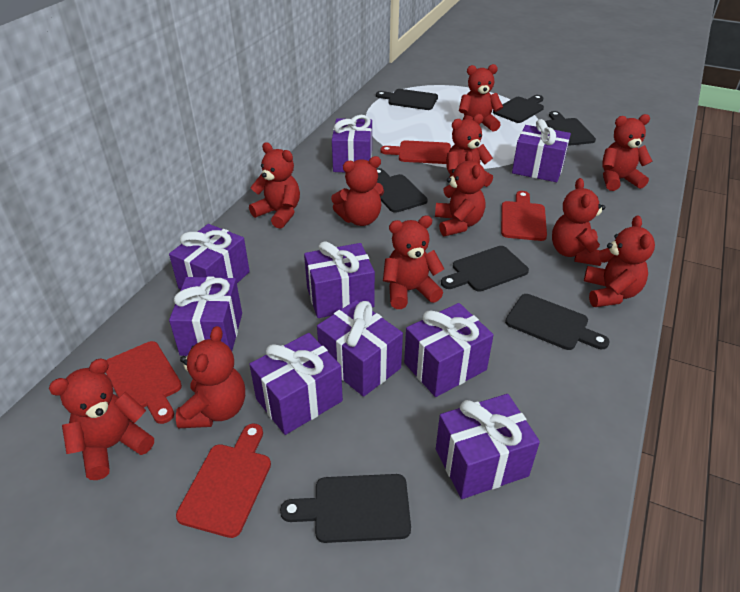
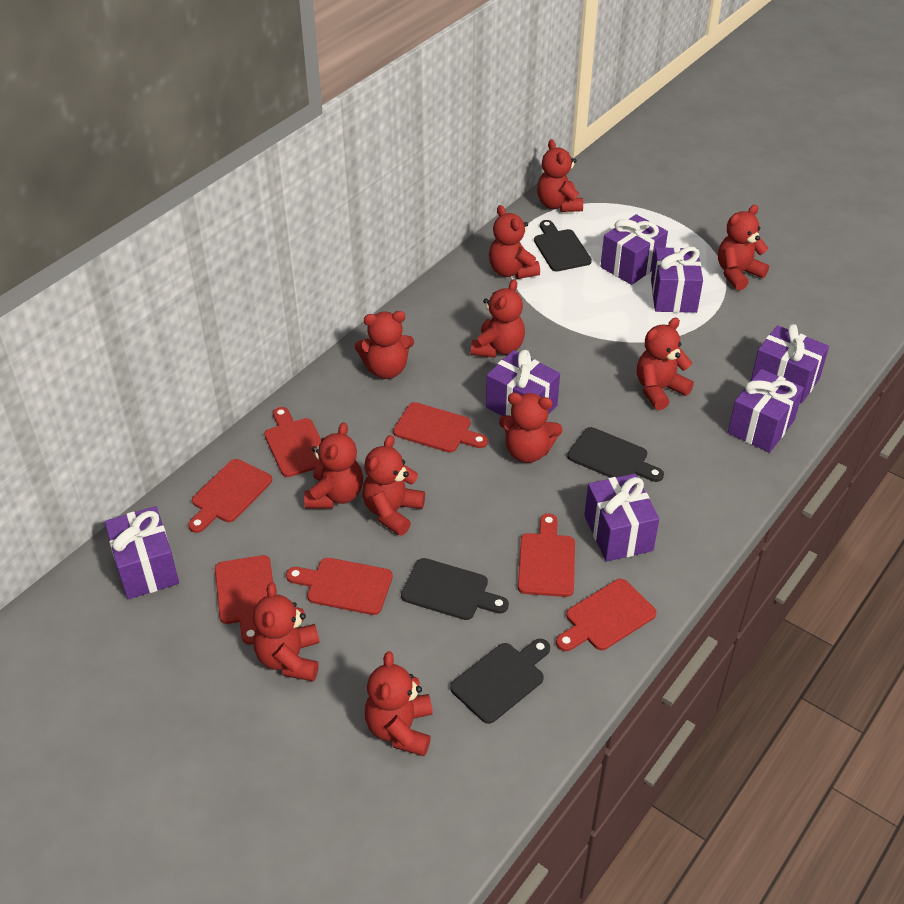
black cutting board: [280,474,411,543] [376,89,438,110] [376,168,428,213] [441,246,529,292] [493,95,544,123] [505,294,610,350] [546,111,596,146] = 7 -> [401,558,509,620] [450,638,550,724] [534,220,592,271] [567,427,664,482] = 4
purple gift: [169,224,250,290] [169,276,242,356] [249,333,343,435] [304,241,375,318] [317,300,403,397] [332,115,372,172] [404,303,494,397] [436,394,540,499] [512,119,571,182] = 9 -> [105,506,179,599] [486,350,560,416] [584,474,659,562] [601,214,668,285] [651,247,703,313] [728,369,804,453] [751,324,829,403] = 7
red cutting board: [106,341,182,424] [176,424,271,538] [380,141,451,164] [501,191,547,241] = 4 -> [188,459,272,533] [215,555,273,645] [264,407,321,477] [286,558,393,615] [393,402,488,453] [518,514,575,597] [556,579,657,651] = 7

